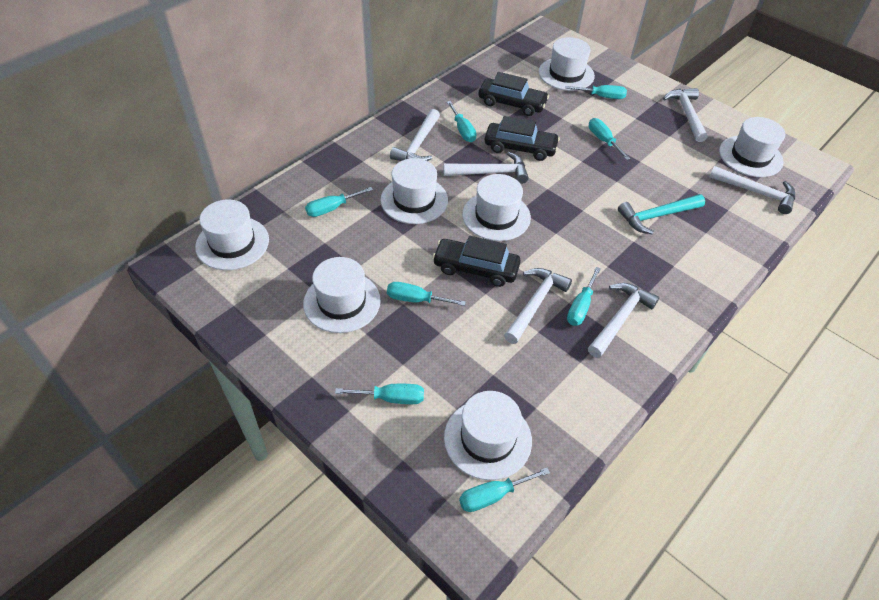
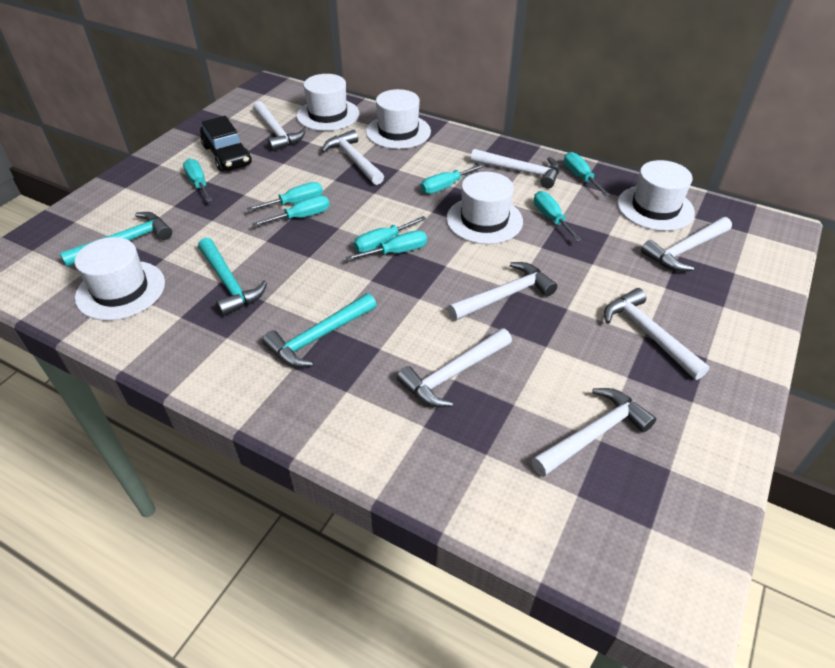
black car: [432,236,520,287] [478,72,549,116] [485,116,560,161] = 3 -> [200,116,252,172] = 1
turquoise hammer: [618,194,705,234] = 1 -> [60,212,172,267] [198,238,267,316] [262,293,376,368] = 3
white hammer: [390,109,440,161] [443,152,529,184] [504,268,572,344] [588,283,659,358] [663,88,708,142] [709,166,795,214] = 6 -> [253,101,306,151] [321,130,384,185] [397,328,512,407] [448,262,557,321] [471,149,560,189] [531,388,656,477] [604,288,710,380] [641,217,732,271] = 8
white hat: [195,200,269,270] [303,257,381,333] [381,158,448,224] [444,391,532,480] [462,174,531,241] [539,37,595,91] [719,117,786,177] = 7 -> [75,237,165,320] [296,74,359,131] [366,89,431,149] [446,172,523,244] [617,160,695,231] = 5

